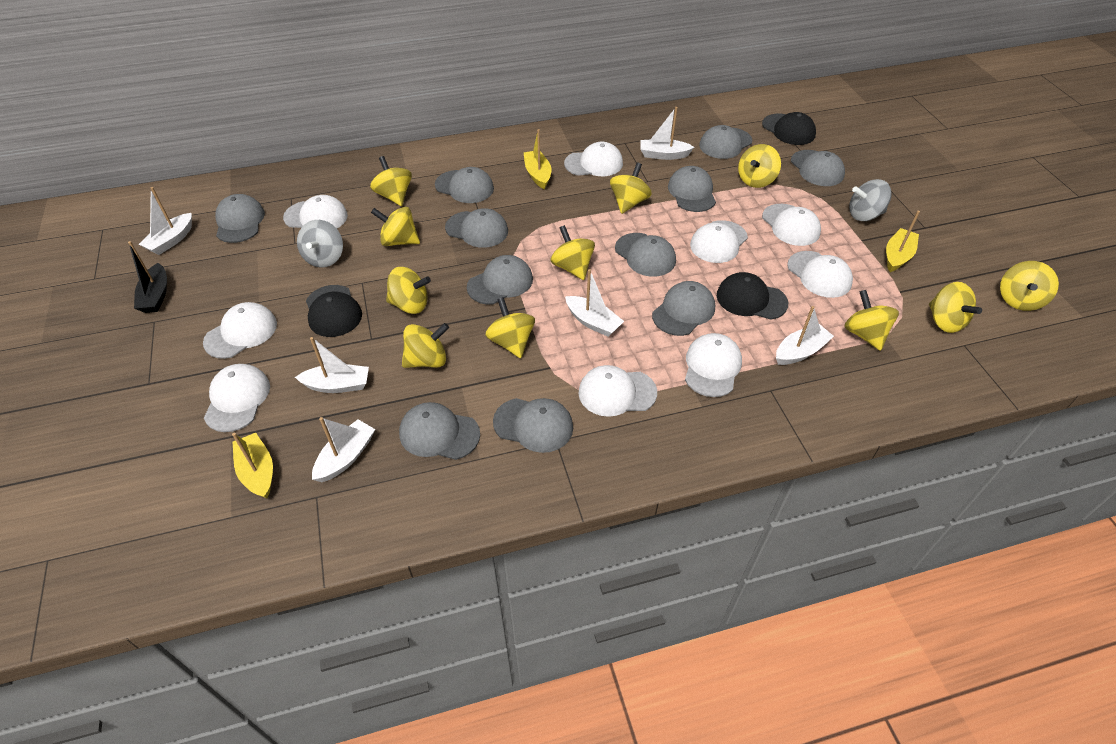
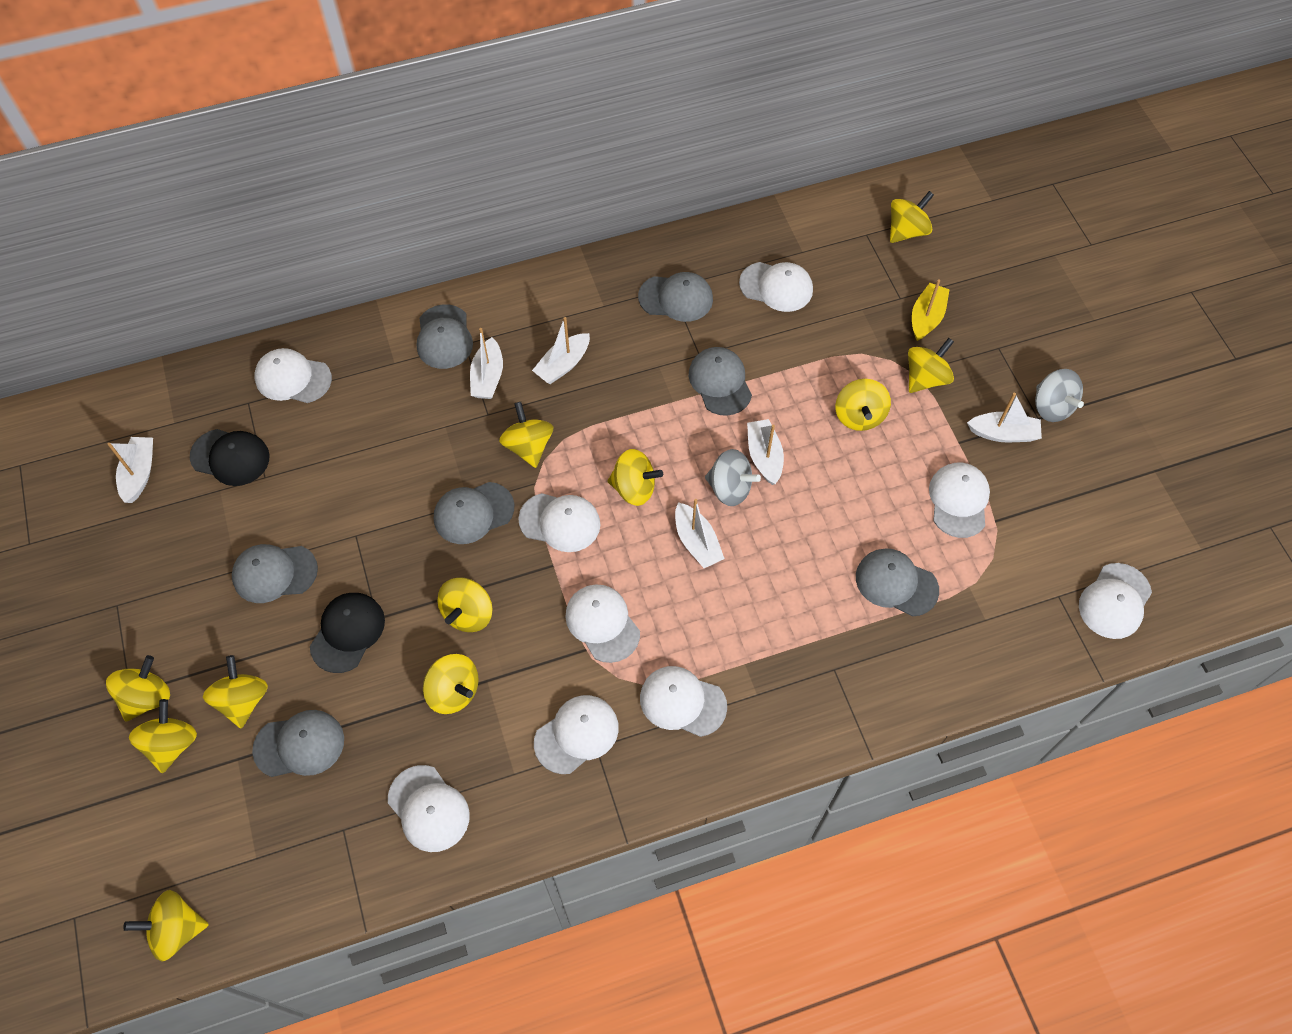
black boat: [128,241,167,313] = 1 -> none = 0
black cap: [306,285,362,337] [717,272,788,320] [762,112,816,145] = 3 -> [190,429,270,486] [310,593,385,673] = 2
grey cap: [215,194,265,243] [399,402,480,460] [435,167,494,203] [445,208,508,248] [467,255,533,305] [493,398,573,453] [615,233,676,277] [652,281,715,336] [668,166,716,212] [699,125,752,159] [791,150,845,186] = 11 -> [232,544,318,603] [252,710,344,777] [417,304,473,369] [434,482,514,544] [638,272,713,322] [689,347,752,416] [856,548,939,617] = 7
yellow boat: [232,433,273,499] [524,129,551,189] [886,210,920,272] = 3 -> [912,279,950,341] = 1

